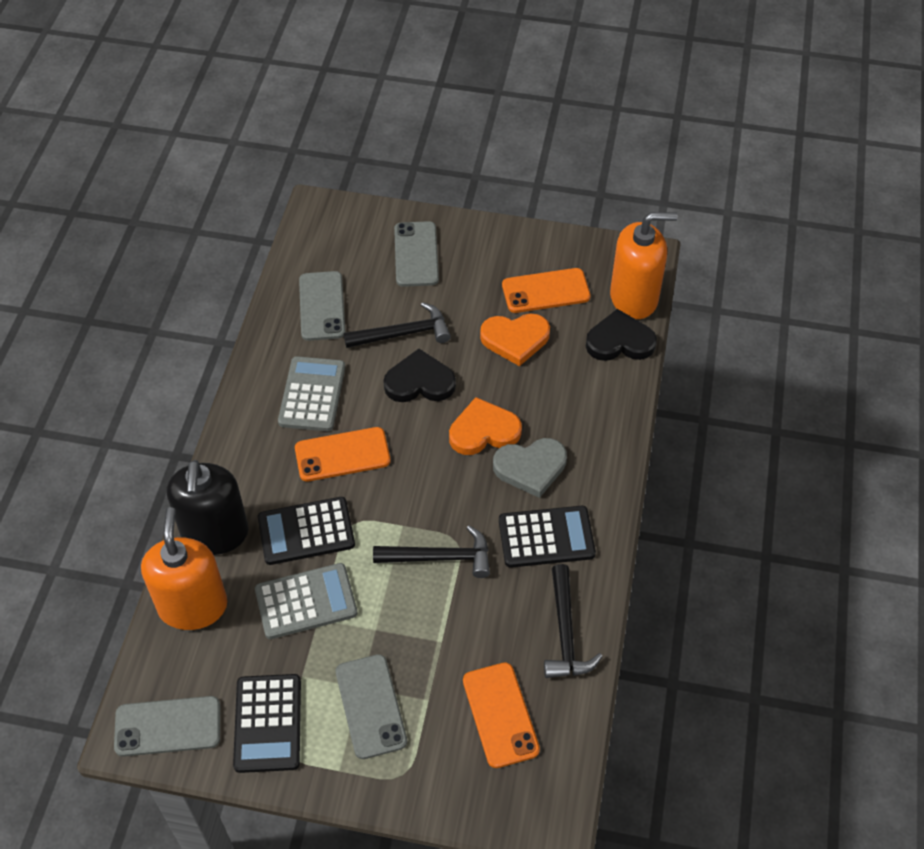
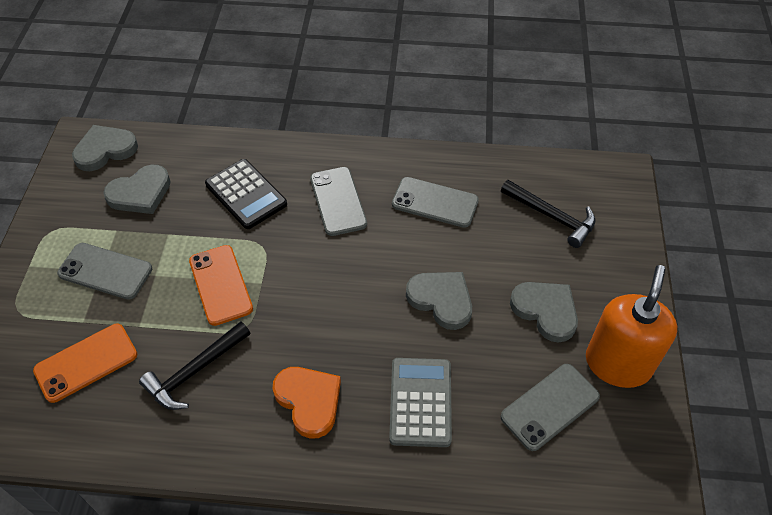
black calculator: [233,674,301,773] [258,497,355,565] [499,506,596,568] = 3 -> [205,159,287,229] = 1
black hammer: [344,302,451,348] [373,525,490,578] [544,564,603,678] = 3 -> [139,321,250,410] [501,180,596,248] = 2
black heart: [383,349,456,402] [586,309,657,361] = 2 -> none = 0
black soap dispenser: [167,460,249,555] = 1 -> none = 0
grey calculator: [255,563,358,639] [278,356,345,431] = 2 -> [389,358,452,447] = 1
grey heart: [493,438,567,498] = 1 -> [72,125,138,171] [103,165,171,214] [406,272,472,330] [510,282,578,343] = 4
orange heart: [449,397,522,455] [480,313,550,366] = 2 -> [272,367,341,439] = 1
orange phone: [295,427,390,482] [463,663,540,768] [502,268,591,313] = 3 -> [33,324,137,403] [189,245,253,326] = 2
orange soap dispenser: [141,507,227,630] [610,212,678,319] = 2 -> [586,265,677,388] = 1

